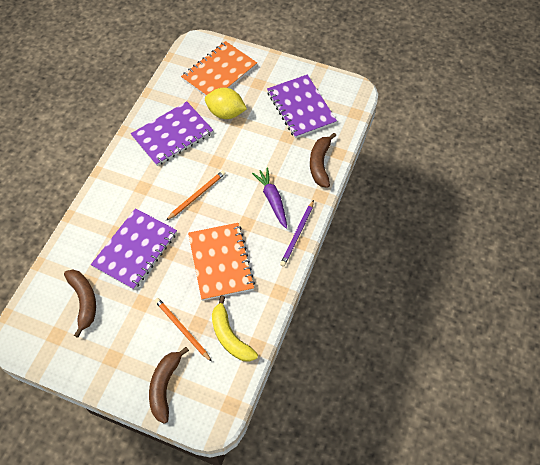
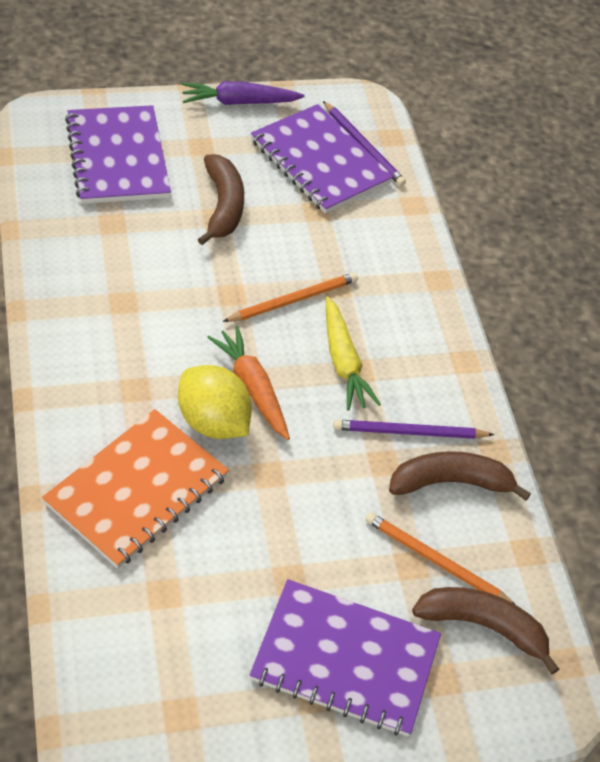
orange carrot: none = 0 -> [207,326,290,440] = 1
orange notebook: [181,41,257,96] [188,223,255,301] = 2 -> [42,409,229,569] = 1
purple pencil: [280,200,314,267] = 1 -> [323,101,406,186] [333,420,494,439] = 2
yellow banana: [212,296,258,362] = 1 -> none = 0
yellow carrot: none = 0 -> [326,297,381,411] = 1

